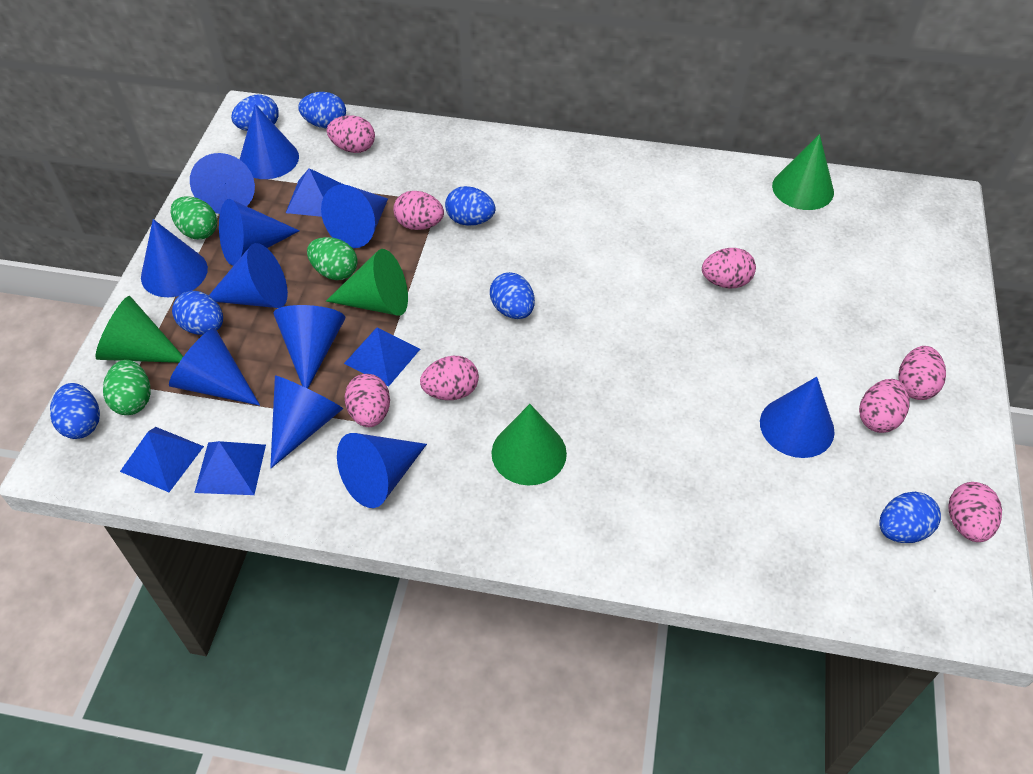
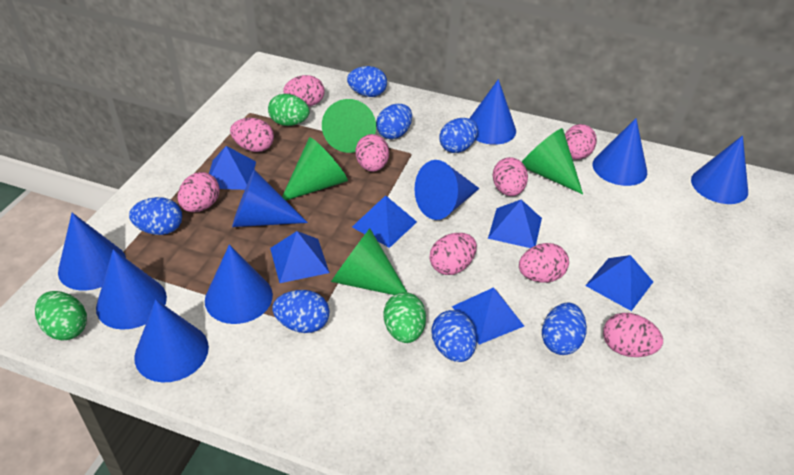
blue cone: [141,219,208,297] [169,328,260,406] [190,153,255,214] [209,243,288,308] [219,199,299,265] [239,104,299,179] [270,376,343,468] [274,305,345,389] [321,184,388,248] [337,433,427,508] [760,377,835,458] = 11 -> [58,213,126,290] [96,249,167,330] [134,299,209,382] [205,245,273,324] [232,170,308,227] [414,160,480,220] [469,79,516,145] [593,118,647,186] [691,135,748,204] = 9
blue pyramid: [120,427,204,492] [194,441,266,495] [286,168,344,217] [344,327,420,386] = 4 -> [209,146,256,190] [270,231,330,283] [352,195,417,248] [452,287,524,345] [488,199,542,248] [585,255,653,311] = 6
pink egg: [327,115,375,153] [345,374,390,427] [393,191,444,230] [420,356,479,400] [702,248,756,288] [859,379,909,433] [898,346,946,400] [948,482,1002,542] = 8 -> [178,172,220,212] [230,118,274,152] [283,75,325,106] [356,134,389,172] [430,233,477,275] [492,157,528,196] [519,243,569,283] [565,124,597,160] [603,313,663,357] = 9

